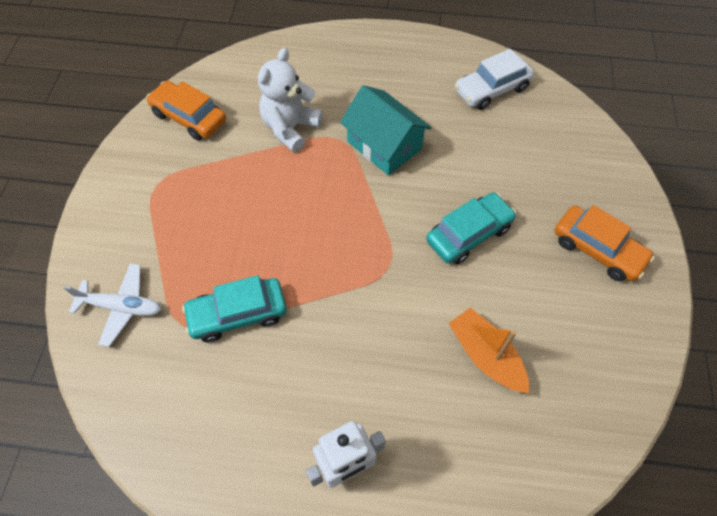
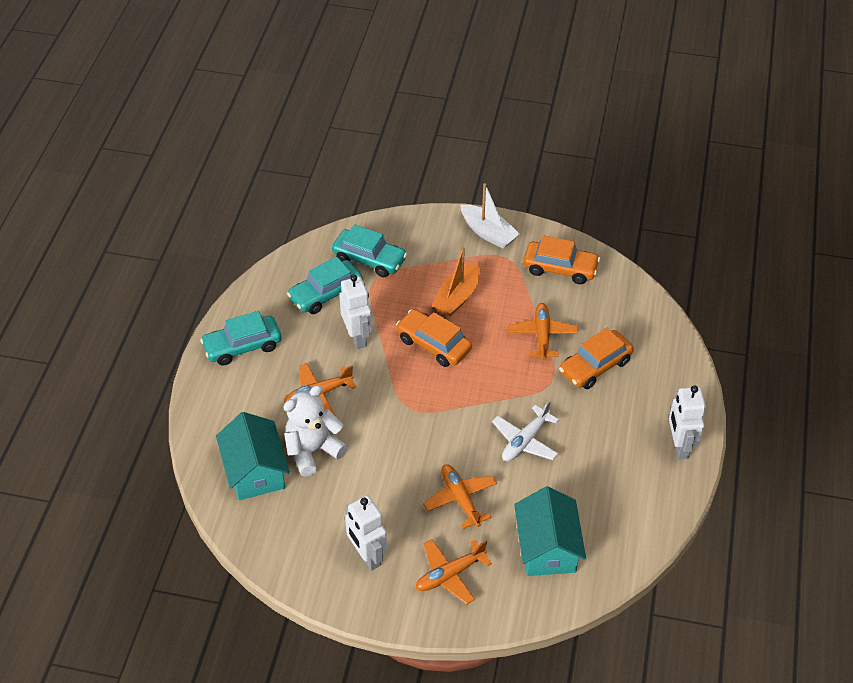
orange car: [146,81,226,141] [554,205,655,281] = 2 -> [396,309,472,367] [523,235,600,284] [559,328,634,389] = 3
orange plane: none = 0 -> [284,363,356,415] [416,539,492,605] [423,464,497,529] [507,303,578,360] = 4
turquoise car: [182,275,287,342] [426,192,516,264] = 2 -> [200,311,282,366] [287,256,363,314] [332,224,407,277] = 3
turquoise house: [340,85,432,175] = 1 -> [216,412,290,500] [514,486,586,576] = 2
white boat: none = 0 -> [461,183,520,249] = 1
white car: [455,49,534,110] = 1 -> none = 0
white robot: [306,421,386,488] = 1 -> [339,275,372,349] [345,495,387,571] [669,385,706,459] = 3

